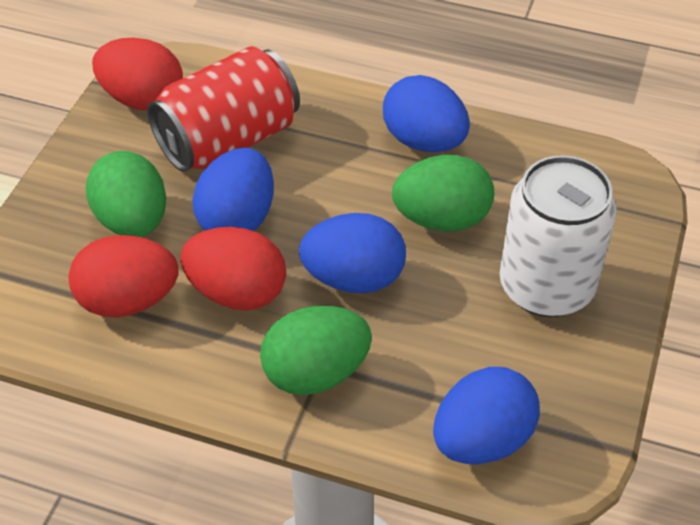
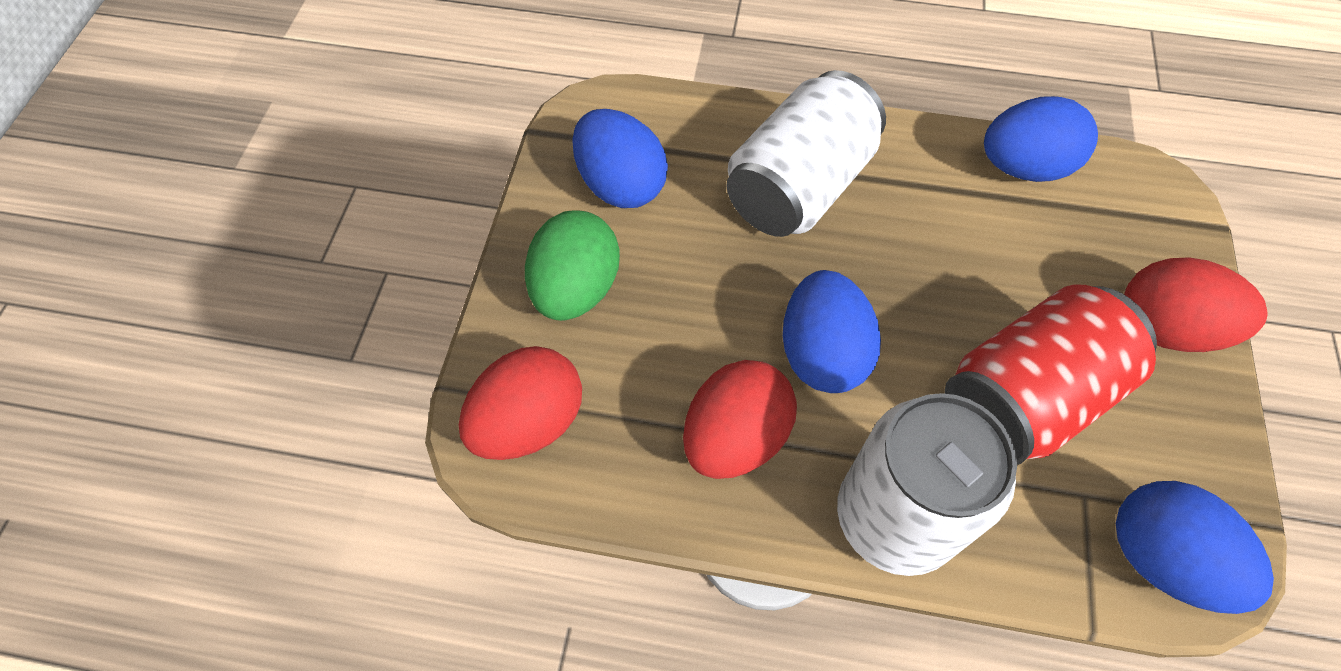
green egg: [86,151,166,237] [260,306,372,395] [392,155,494,232] = 3 -> [525,210,620,321] = 1
white can: [500,155,617,317] = 1 -> [726,70,886,237] [837,393,1017,576] = 2

